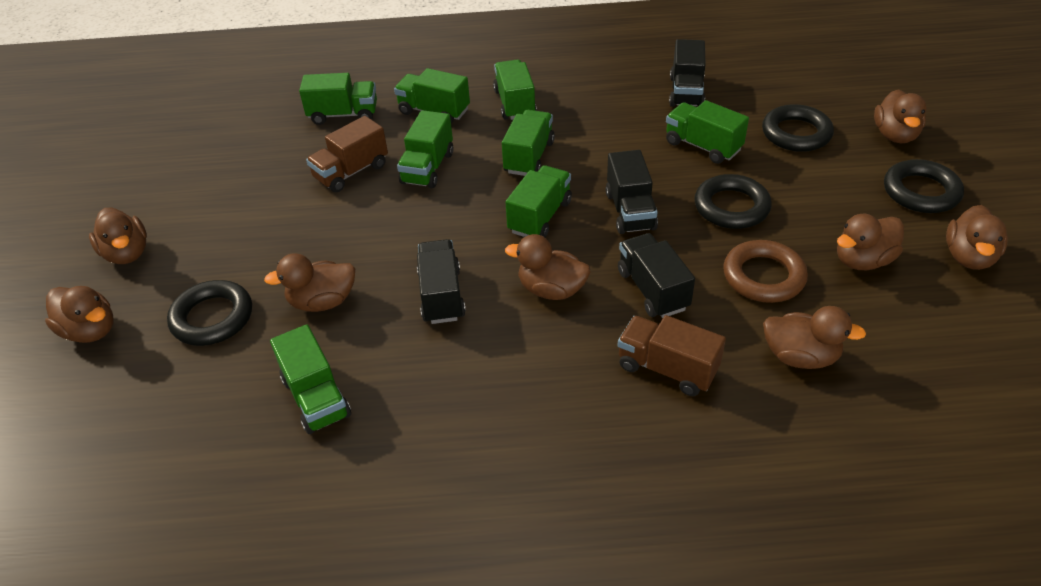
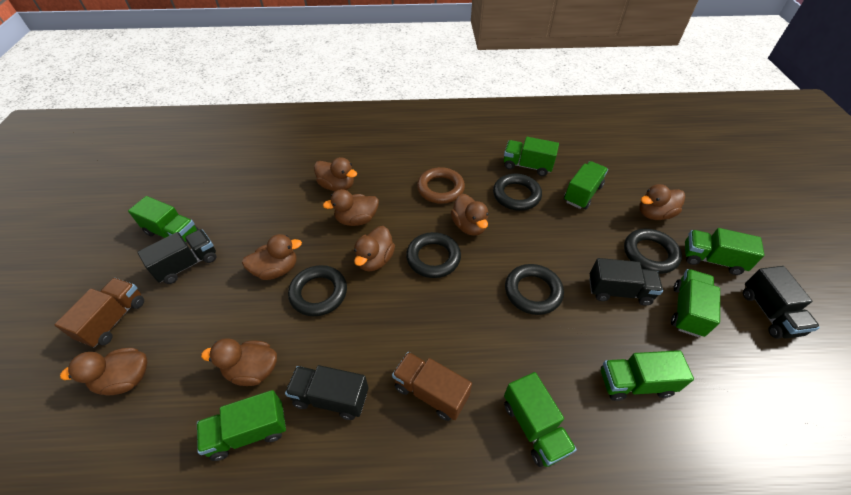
black ring: [167,280,252,346] [694,174,772,229] [762,104,834,152] [884,159,964,213] = 4 -> [288,265,347,316] [406,232,461,278] [493,174,542,211] [505,264,564,315] [624,229,682,274] = 5

